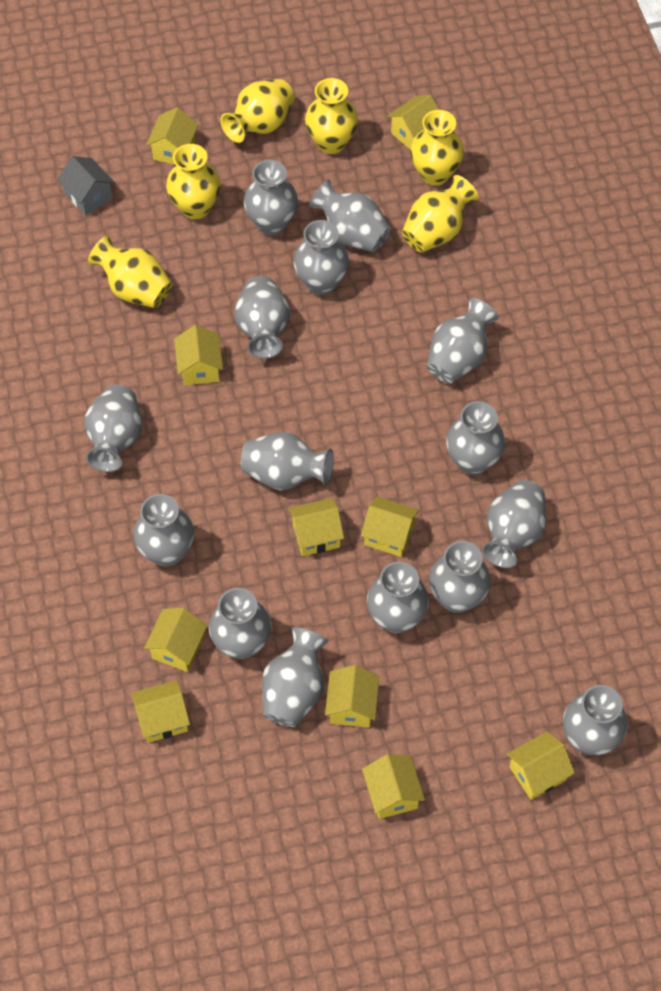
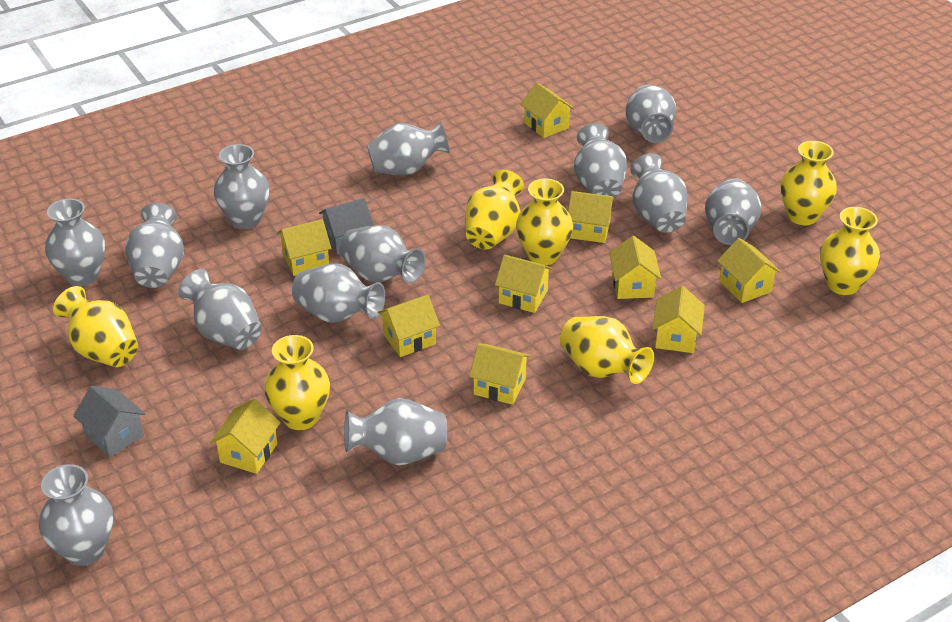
grey house: [57,156,115,215] = 1 -> [73,386,145,457] [319,198,374,255] = 2
grey vase: [84,385,142,472] [133,494,194,567] [209,588,271,659] [234,276,290,359] [241,432,334,491] [244,160,298,235] [262,627,328,727] [293,220,349,295] [309,180,391,252] [367,562,429,633] [427,298,499,384] [429,541,491,613] [446,401,505,475] [482,480,546,568] [563,685,628,755] = 15 -> [39,464,113,566] [45,199,105,287] [125,203,184,288] [178,269,262,350] [214,144,270,229] [292,264,385,323] [339,225,426,284] [344,398,447,466] [367,122,450,175] [574,123,627,198] [626,85,676,143] [630,153,687,233] [705,178,762,245] = 13
yellow vase: [88,236,172,308] [166,144,220,219] [220,79,295,143] [305,78,358,154] [402,175,479,253] [410,110,464,186] = 6 -> [53,286,138,367] [264,335,330,430] [465,170,524,250] [516,178,573,265] [560,316,654,384] [780,141,837,225] [820,207,880,295] = 7

